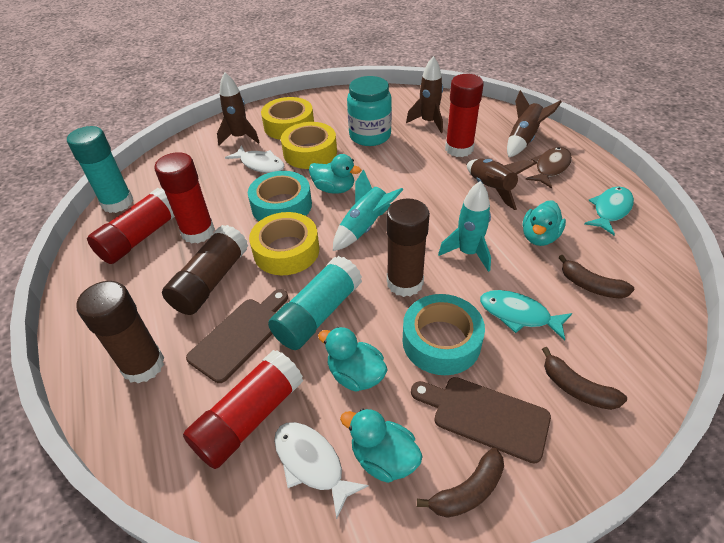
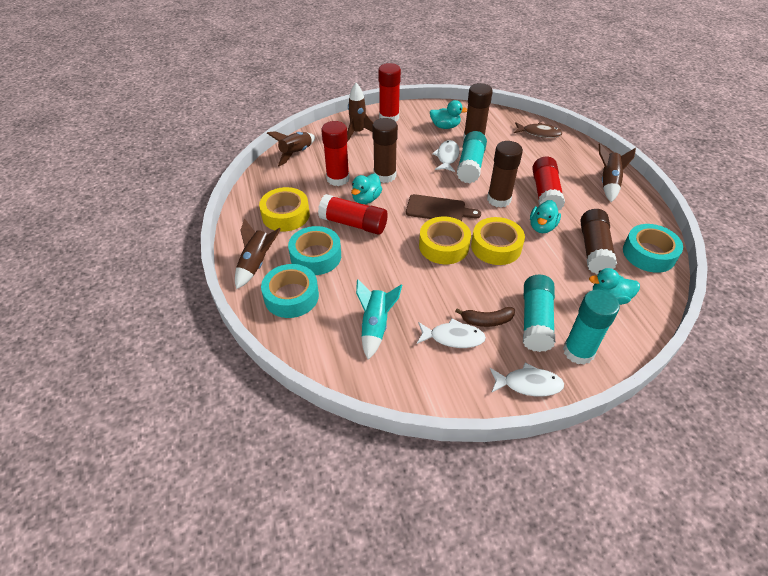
brown banana: [417,448,504,518] [542,347,627,410] [558,255,634,299] = 3 -> [455,307,515,327] = 1
brown cutting board: [186,289,288,383] [411,377,551,464] = 2 -> [406,194,481,221] = 1
brown glue stick: [76,281,164,384] [162,225,248,315] [386,198,430,297] = 3 -> [372,118,398,183] [463,83,493,140] [487,141,523,208] [581,209,617,274] = 4
turquoise fish: [480,290,572,341] [584,187,634,235] = 2 -> none = 0
turquoise glue stick: [67,126,133,213] [268,256,362,350] = 2 -> [457,131,487,183] [523,275,555,352] [563,289,620,365] = 3
turquoise jar: [347,76,392,146] = 1 -> none = 0
turquoise rocket: [333,169,404,251] [438,181,491,272] = 2 -> [356,279,402,360] = 1
turquoise tape: [248,171,312,221] [402,294,485,375] = 2 -> [261,264,319,318] [288,226,341,275] [623,224,683,273] = 3
white fish: [225,145,285,173] [274,422,369,519] = 2 -> [417,318,486,348] [432,140,460,172] [490,363,564,397] = 3

